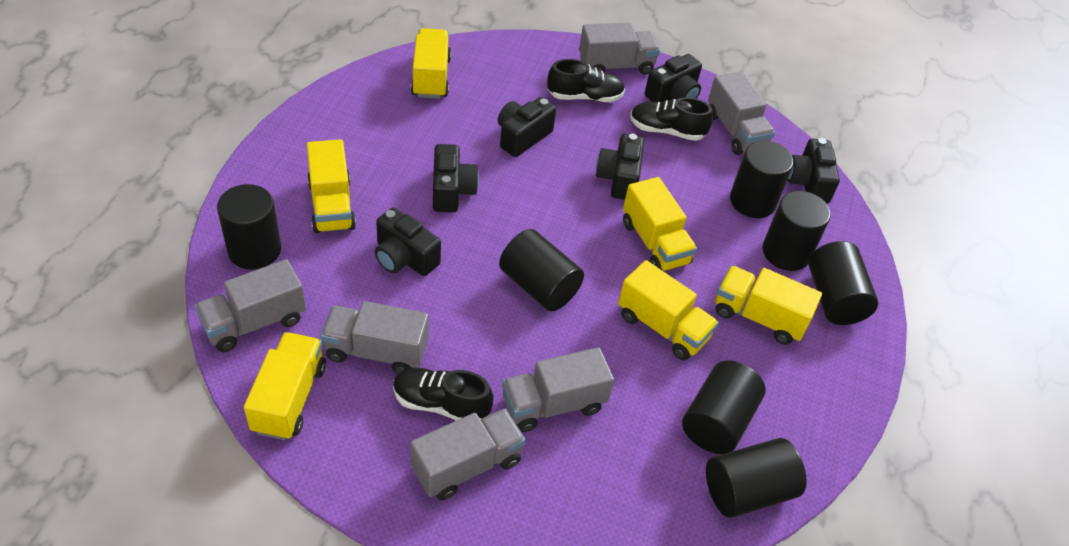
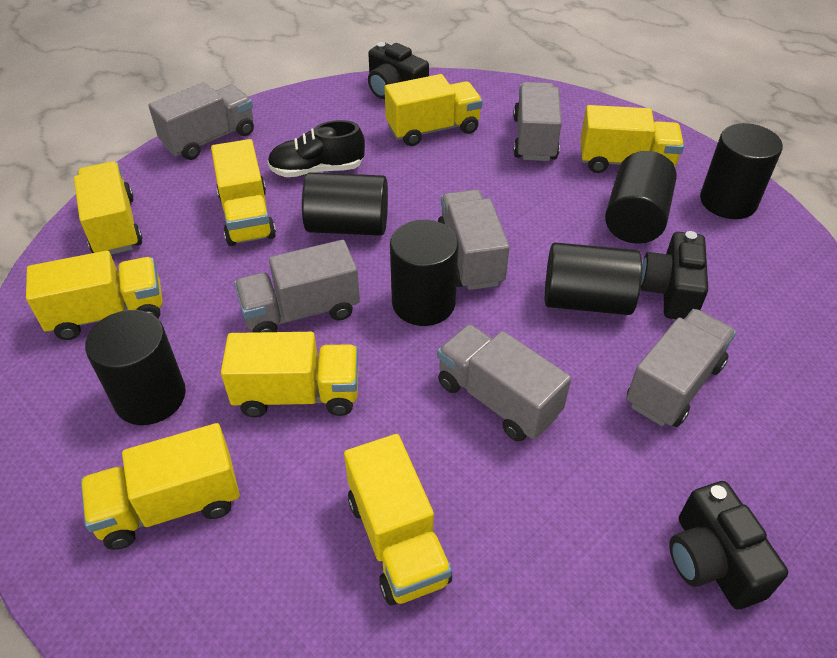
black camera: [375,208,441,276] [433,144,479,212] [498,97,556,157] [596,134,644,200] [645,54,702,103] [787,138,840,204] = 6 -> [368,42,429,99] [640,231,708,319] [669,481,788,610] = 3
black cylinder: [217,184,281,270] [499,229,584,311] [682,360,766,454] [706,438,807,518] [730,140,794,218] [763,191,831,271] [808,241,878,325] = 7 -> [85,310,186,425] [302,172,388,236] [390,220,458,326] [545,242,642,315] [605,151,677,244] [700,123,783,219] = 6
black shoe: [393,368,494,420] [547,59,625,102] [630,97,713,141] = 3 -> [267,120,365,177] = 1
yellow truck: [244,332,326,440] [307,139,356,233] [411,28,451,99] [618,260,719,360] [623,177,697,271] [715,266,822,345] = 6 -> [26,251,163,340] [74,161,143,255] [81,423,240,550] [211,139,276,246] [221,332,358,417] [344,434,452,605] [385,74,483,146] [581,105,684,173] = 8

